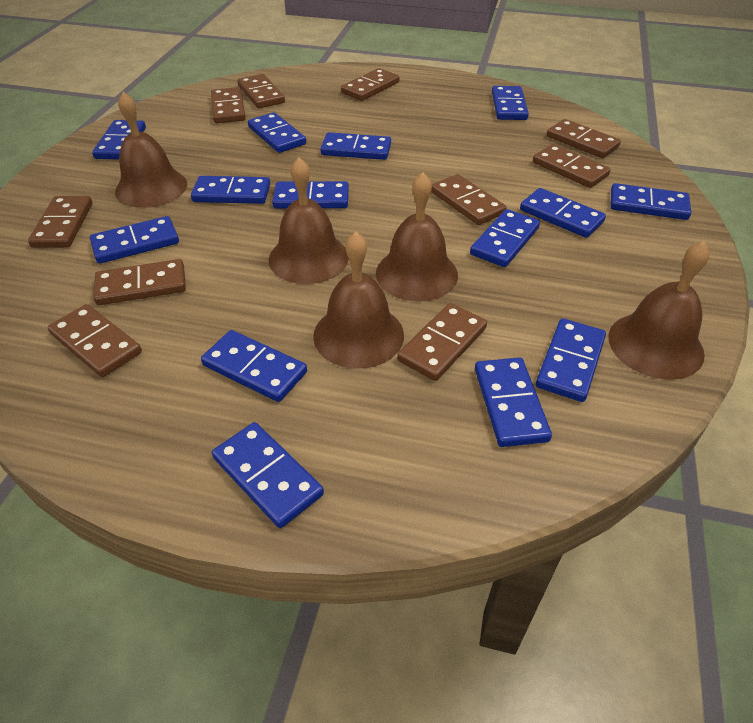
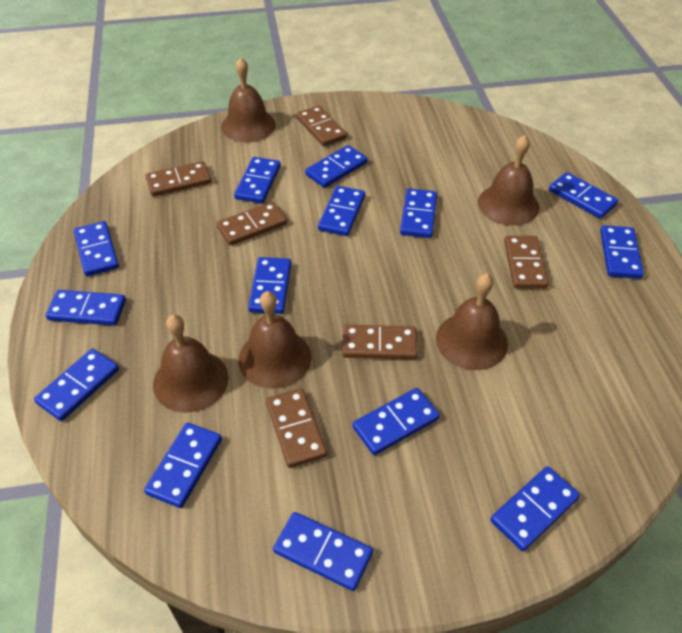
brown domino: [28,196,93,248] [48,304,142,377] [93,259,186,305] [211,87,246,123] [237,74,285,108] [341,68,399,101] [397,303,487,381] [431,174,507,225] [533,144,611,188] [547,119,621,158] = 10 -> [146,161,211,197] [216,202,287,246] [266,388,327,468] [296,105,347,146] [342,325,418,360] [504,236,549,289] = 6

